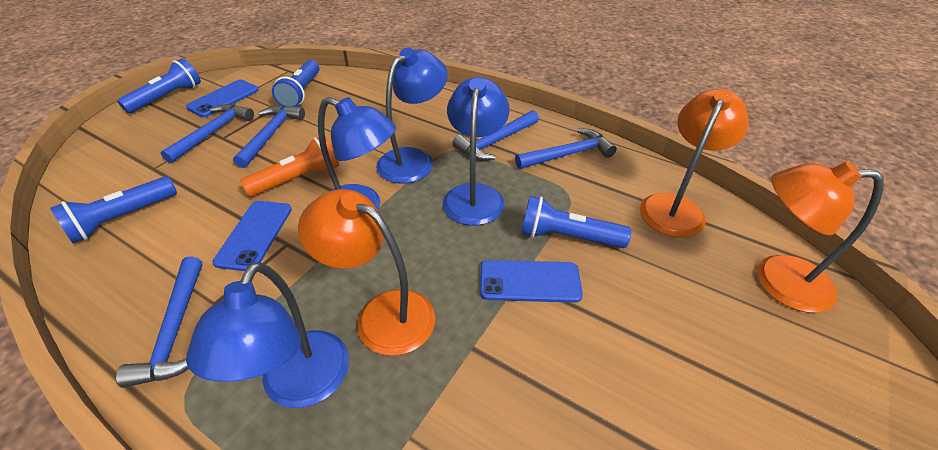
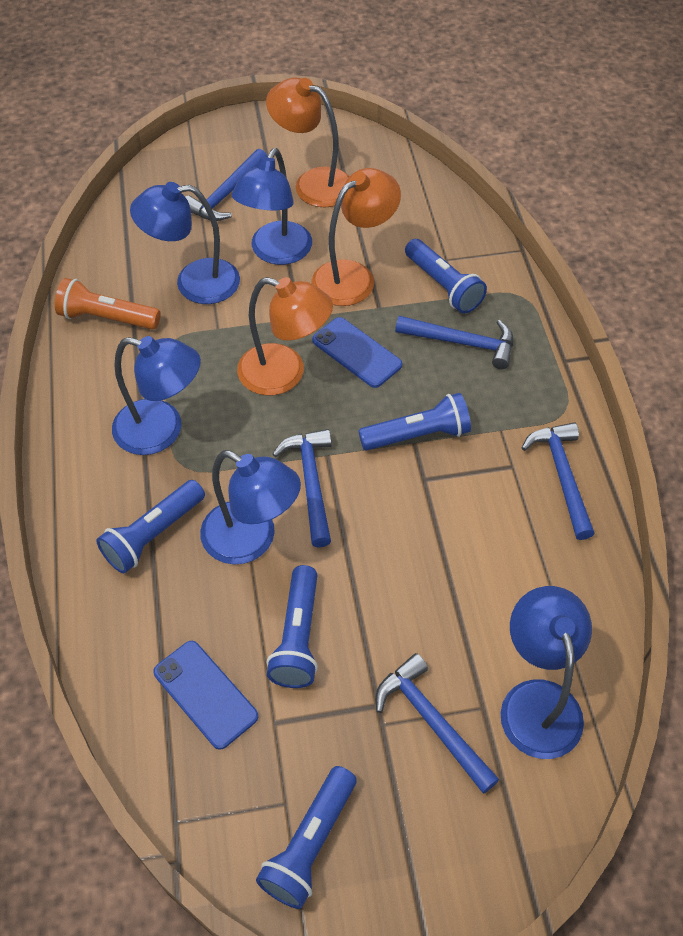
blue flashlight: [50,176,177,243] [117,58,201,114] [272,60,319,107] [521,196,631,248] = 4 -> [96,480,205,573] [256,766,356,909] [266,565,318,688] [358,393,471,451] [405,239,487,313] = 5
blue lamp: [186,262,349,408] [318,97,396,210] [376,47,448,184] [443,77,510,226] = 4 -> [112,336,201,455] [130,182,240,304] [200,450,301,565] [232,148,312,265] [501,586,592,759] = 5
blue phone: [186,79,259,117] [212,201,292,271] [480,260,583,303] = 3 -> [153,641,258,750] [312,317,402,388] = 2

